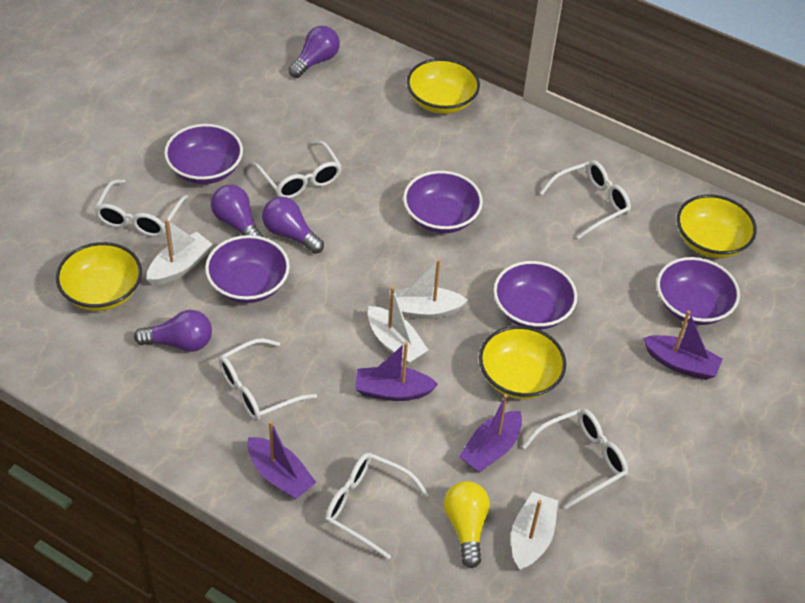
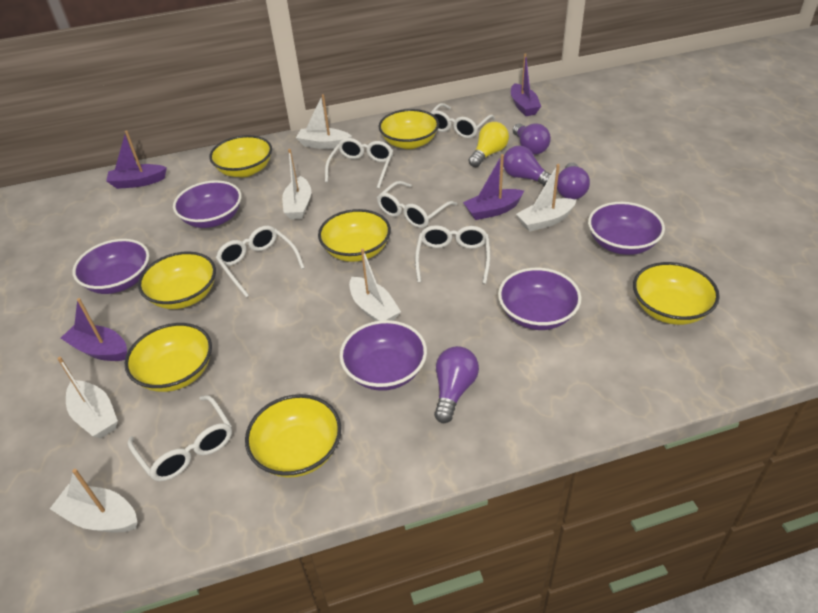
white boat: [146,219,213,286] [368,286,428,365] [390,259,468,319] [511,492,558,571] = 4 -> [50,469,137,532] [57,357,118,439] [282,149,311,219] [296,94,352,149] [349,249,401,321] [516,164,576,232] = 6
yellow bowl: [56,242,142,311] [407,58,480,114] [479,326,566,399] [677,195,757,258] = 4 -> [125,323,212,392] [138,251,216,309] [209,135,272,177] [245,394,341,478] [318,209,391,262] [378,109,439,149] [633,262,720,325] = 7

